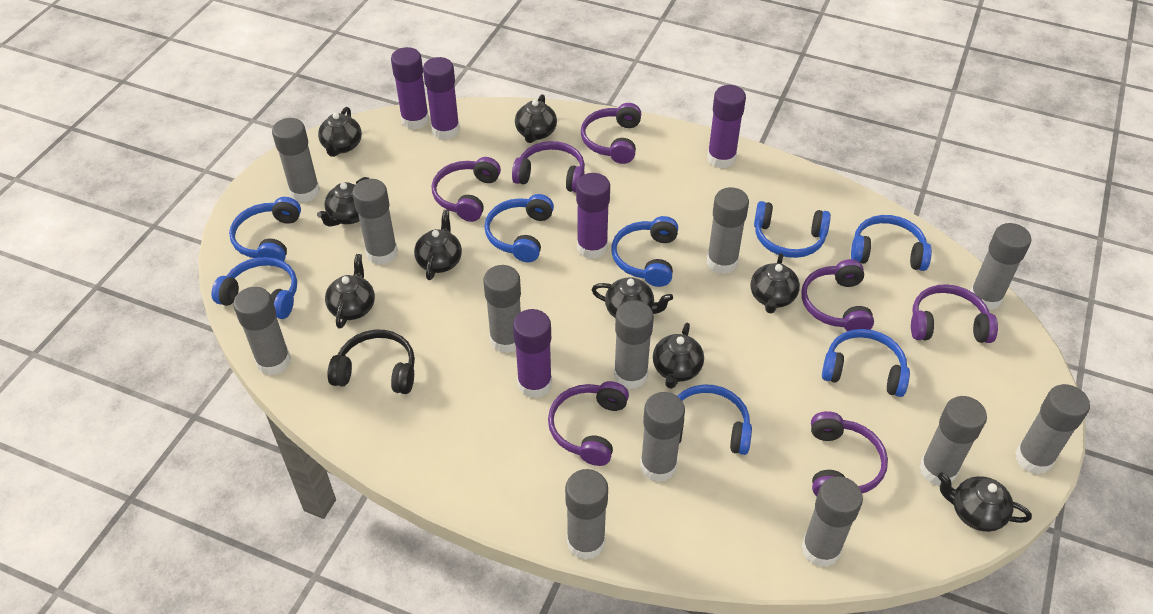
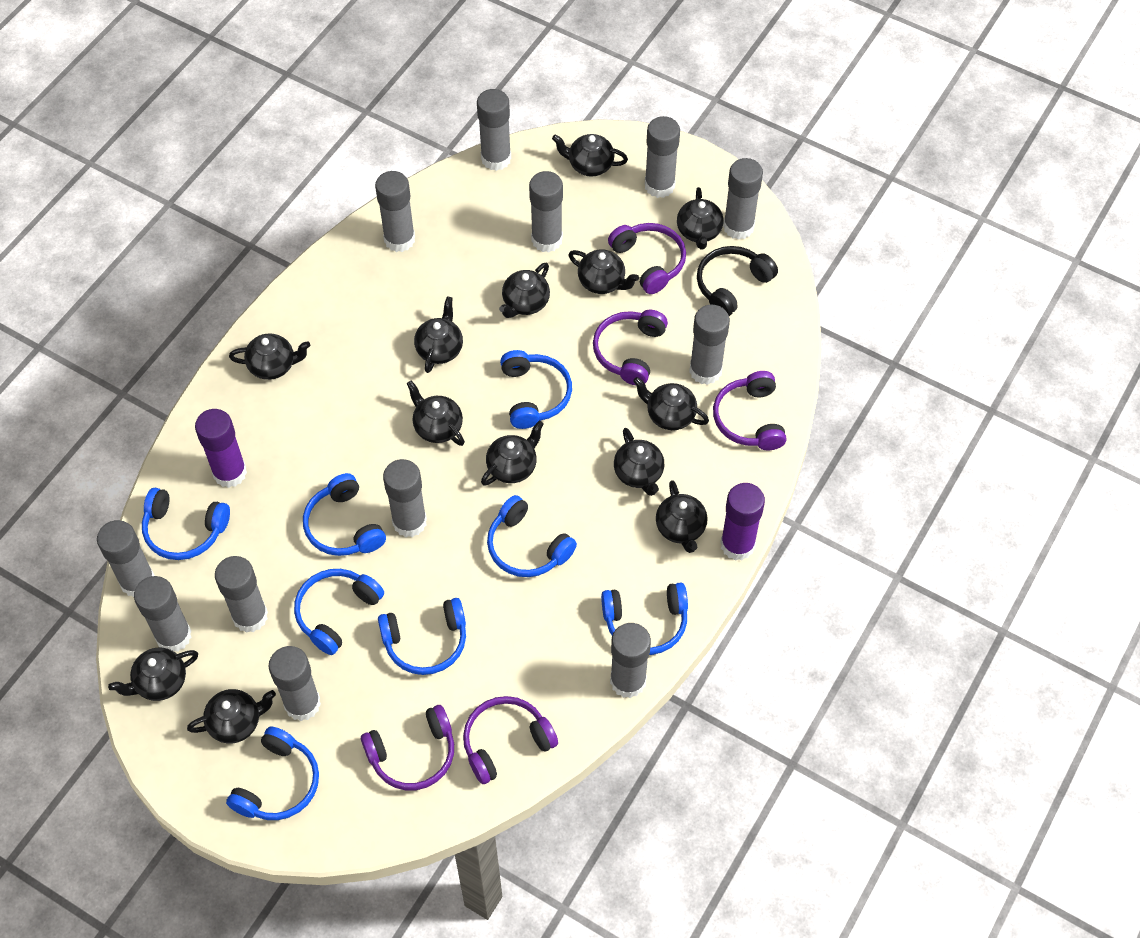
black teapot: [317,177,369,227] [318,107,362,157] [325,254,375,329] [414,210,462,280] [515,94,557,143] [592,277,673,318] [653,323,704,389] [751,253,800,313] [938,473,1032,532] = 9 -> [108,648,198,701] [187,689,276,744] [229,333,310,380] [406,381,465,446] [414,296,463,373] [481,421,544,486] [499,263,550,318] [552,134,628,177] [568,250,639,294] [614,428,664,496] [633,377,709,430] [656,480,708,553] [677,187,724,249] = 13
purple glue stick: [391,47,429,130] [423,57,460,140] [513,309,552,398] [576,173,610,259] [707,85,746,168] = 5 -> [195,409,247,488] [720,483,765,561] = 2
purple headphones: [432,157,501,222] [512,141,585,193] [548,381,629,466] [581,103,641,164] [801,259,874,331] [811,411,888,496] [911,284,998,343] = 7 -> [361,705,454,790] [463,696,558,784] [593,310,668,385] [608,223,686,294] [713,371,786,450] = 5

